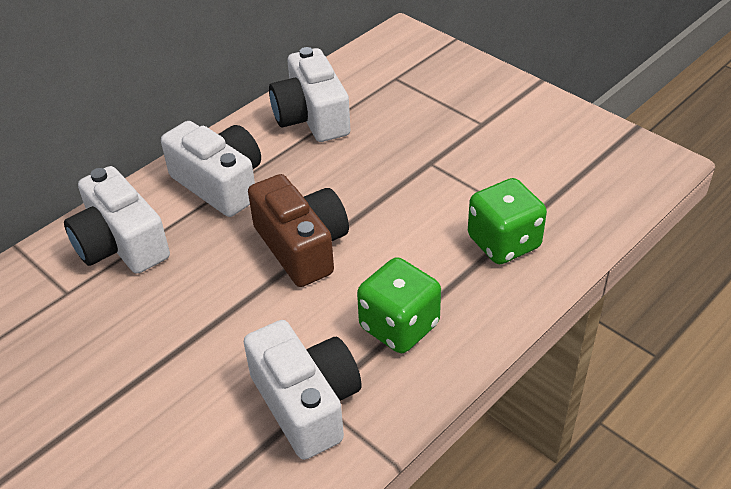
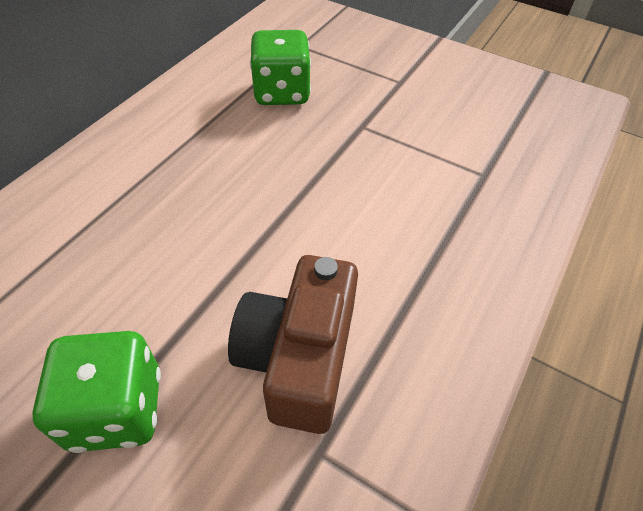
white camera: [64,166,170,274] [161,121,261,217] [243,320,362,460] [269,47,351,142] = 4 -> none = 0

